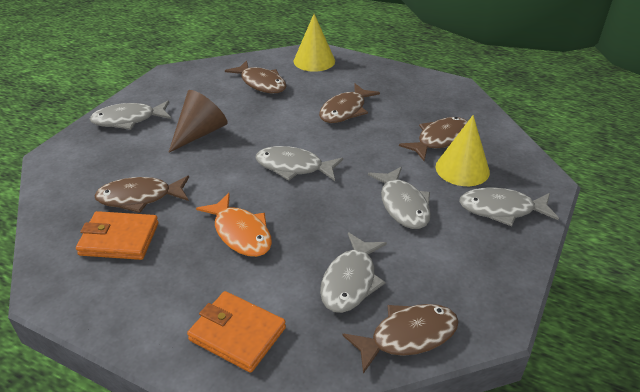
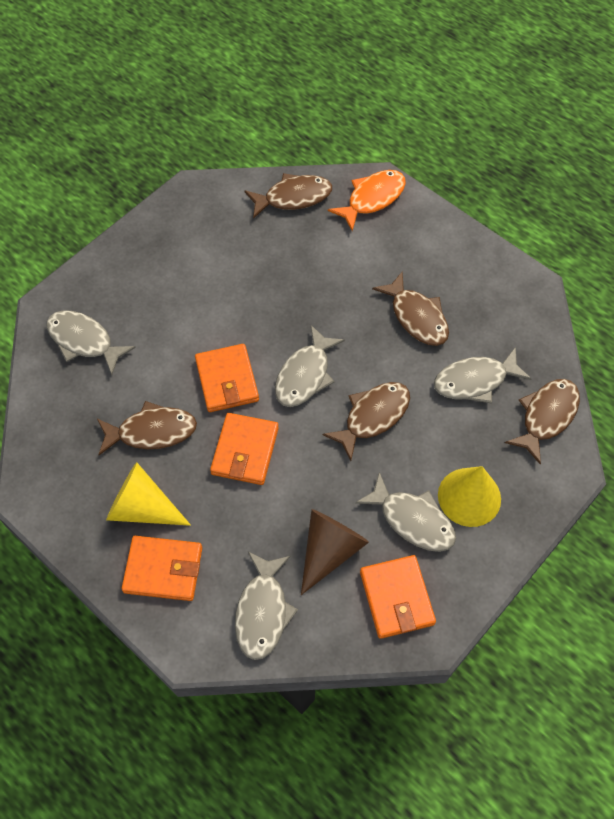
orange wallet: [76,211,159,260] [187,291,286,373] = 2 -> [121,536,202,601] [195,344,259,412] [210,413,279,485] [360,555,436,639] = 4

